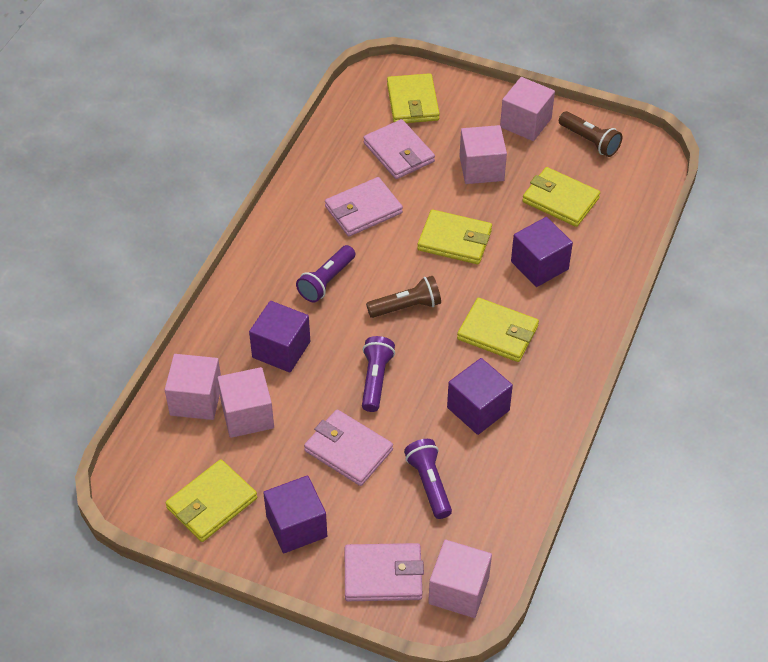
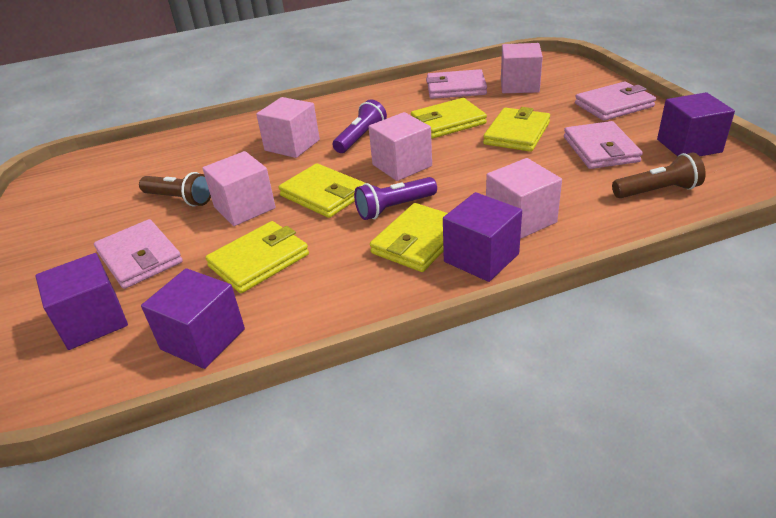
purple flashlight: [296,245,355,302] [362,336,395,412] [404,439,452,519] = 3 -> [332,100,387,153] [354,177,437,220] = 2

